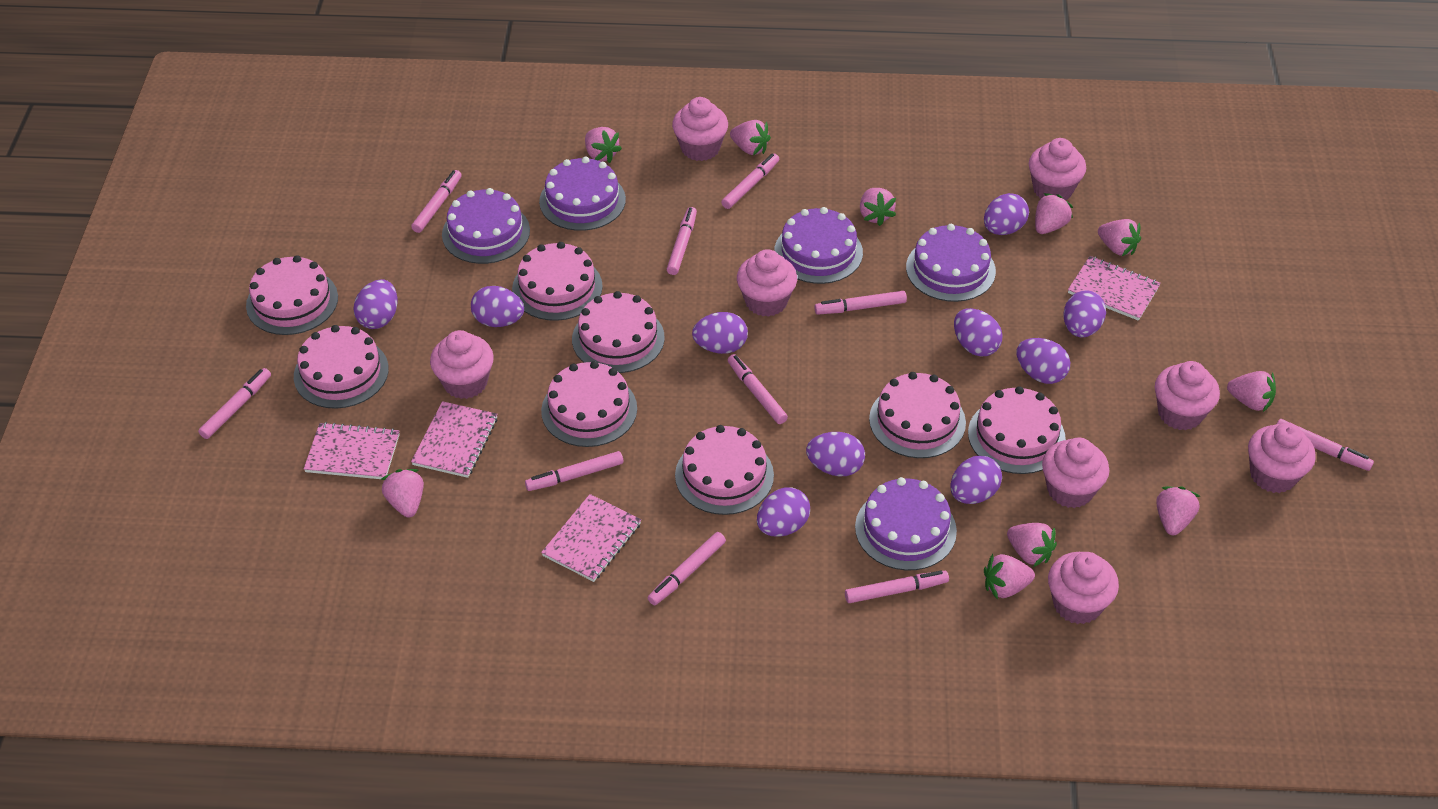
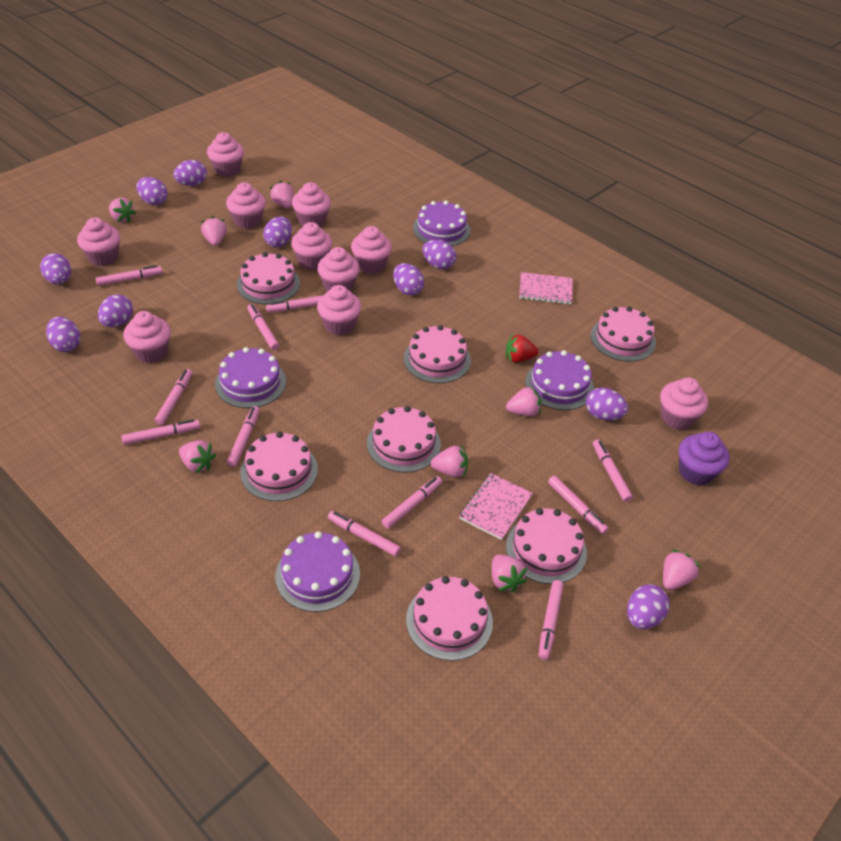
pink cake: [246,255,338,335] [294,325,389,409] [512,242,603,321] [541,361,637,447] [572,291,665,373] [675,425,774,515] [869,372,966,458] [968,386,1066,474] = 8 -> [237,252,300,304] [240,432,318,501] [367,406,441,472] [404,325,471,383] [406,576,493,661] [506,508,587,584] [591,307,656,362] = 7
pink cupcake: [430,330,494,399] [672,97,728,161] [737,249,797,317] [1029,138,1086,200] [1042,437,1109,508] [1048,552,1119,624] [1155,361,1220,430] [1248,423,1316,493] = 8 -> [77,217,120,266] [123,311,171,363] [207,132,244,177] [226,182,266,229] [291,222,332,270] [292,182,331,227] [317,247,360,292] [317,285,361,335] [351,226,392,274] [660,377,708,430] = 10
pink marker: [198,368,271,439] [411,170,462,233] [525,451,623,491] [648,532,726,605] [667,207,697,275] [721,153,779,209] [728,354,788,424] [814,291,907,315] [845,571,949,603] [1277,419,1374,471] = 10 -> [96,265,163,286] [121,419,200,445] [155,369,192,425] [227,406,260,467] [248,304,279,350] [266,295,323,313] [328,511,401,556] [382,476,442,529] [539,580,563,660] [548,475,609,534] [593,440,633,502] = 11
pink notebook: [304,422,400,479] [411,401,498,478] [541,494,641,582] [1068,256,1161,321] = 4 -> [459,473,533,540] [519,272,573,304] = 2
pink strawberry: [381,469,424,518] [585,127,622,163] [730,120,771,155] [860,188,896,226] [984,553,1035,600] [1007,523,1057,567] [1035,193,1073,234] [1098,219,1141,256] [1156,486,1201,535] [1227,371,1276,412] = 10 -> [109,197,136,223] [179,440,216,473] [201,216,227,246] [270,181,294,208] [431,445,468,477] [492,555,527,593] [506,386,541,416] [663,549,700,590] = 8
purple cake: [442,188,530,264] [539,157,626,231] [774,207,863,284] [855,477,957,570] [906,224,996,302] = 5 -> [215,347,286,408] [275,531,360,612] [413,201,470,246] [525,350,594,410] = 4
purple cupcake: none = 0 -> [679,432,730,486] = 1
red strawberry: none = 0 -> [506,334,539,363] = 1

